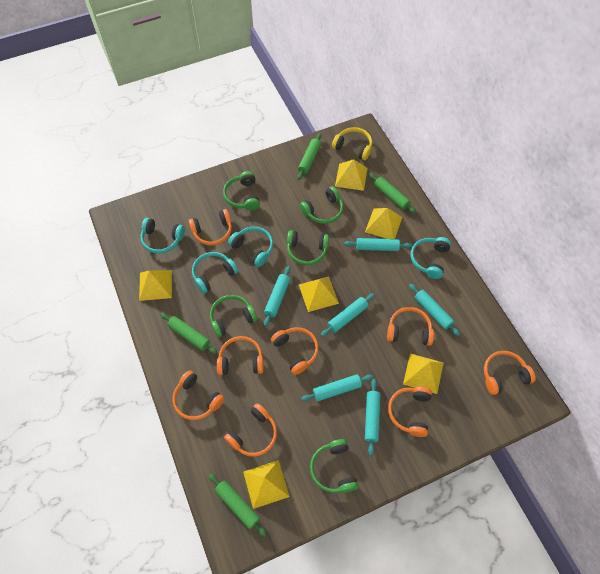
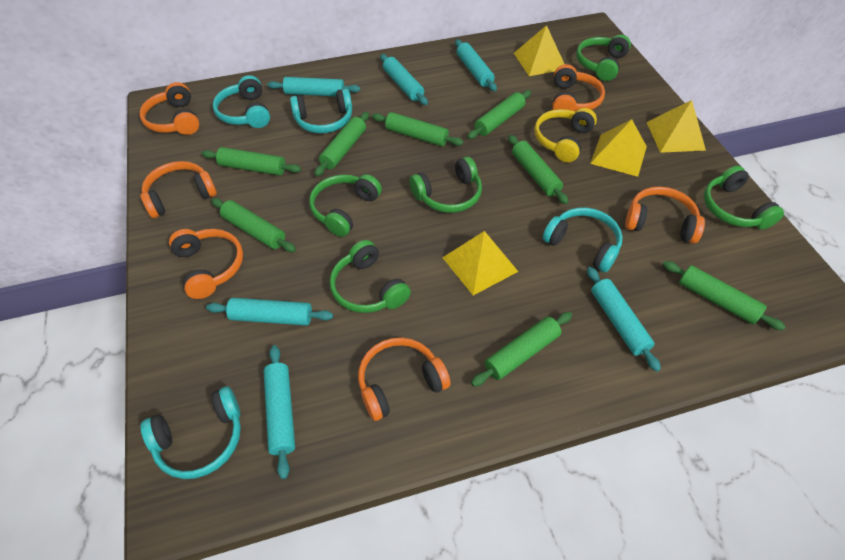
green rolling pin: [161,313,217,354] [209,474,267,537] [297,133,322,180] [369,173,416,214] = 4 -> [202,147,301,176] [211,198,296,252] [314,112,369,176] [372,112,463,146] [467,90,531,139] [471,312,572,387] [508,135,568,204] [663,261,786,330] = 8
orange headphones: [172,370,224,420] [189,209,232,245] [217,336,264,375] [224,403,277,457] [271,327,319,375] [387,307,434,346] [388,387,432,437] [484,351,536,395] = 8 -> [140,82,199,135] [140,161,217,218] [169,229,243,299] [358,338,450,421] [552,64,605,112] [625,186,705,243] = 6
yellow pyramid: [139,270,172,301] [243,460,290,509] [299,276,339,312] [335,159,367,191] [365,208,402,239] [403,353,444,394] = 6 -> [442,231,518,295] [514,25,564,76] [590,119,647,177] [647,100,706,153] = 4

